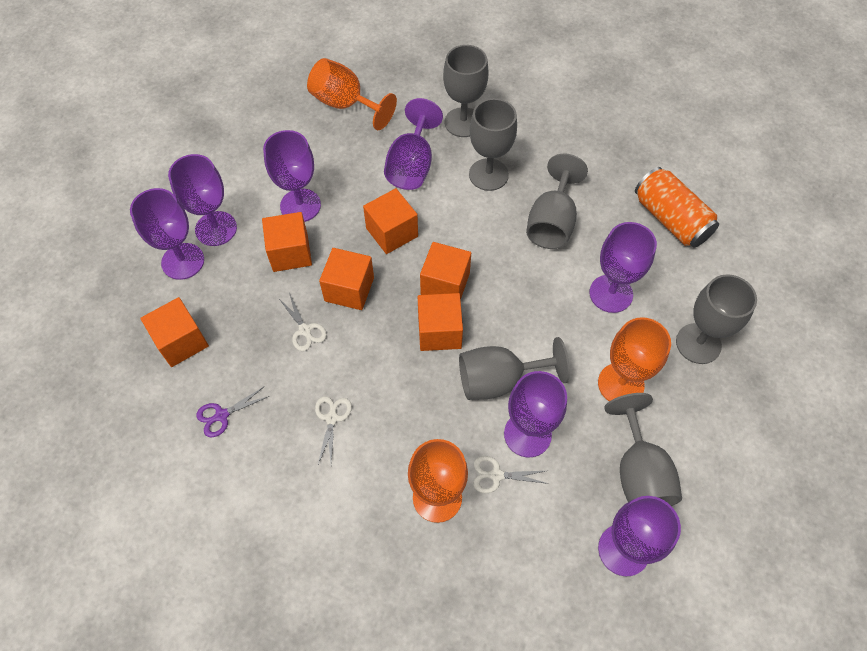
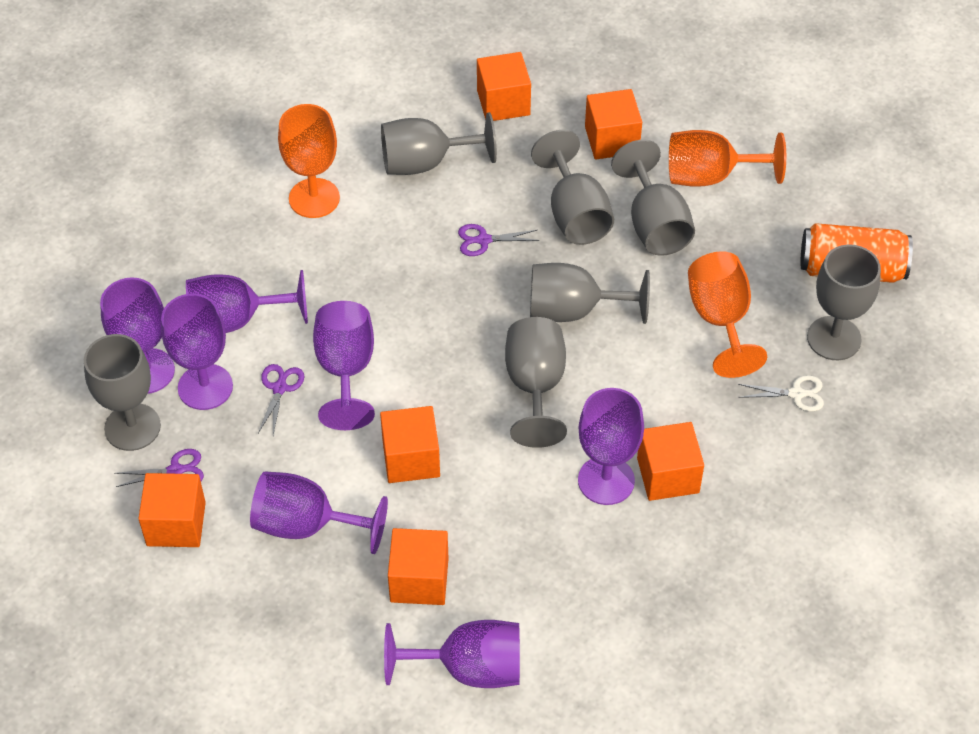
grey goblet: [443,45,488,137] [459,337,570,400] [469,98,517,191] [526,153,588,249] [604,393,682,506] [676,274,757,364] = 6 -> [84,334,161,451] [381,112,497,175] [505,317,567,448] [530,263,650,324] [531,130,614,245] [611,139,695,256] [807,244,881,360] = 7
purple scissors: [196,387,270,438] = 1 -> [114,449,204,487] [258,364,304,435] [458,224,539,256] = 3
white scissors: [279,293,327,351] [315,396,352,464] [473,456,549,493] = 3 -> [738,375,824,412] = 1

